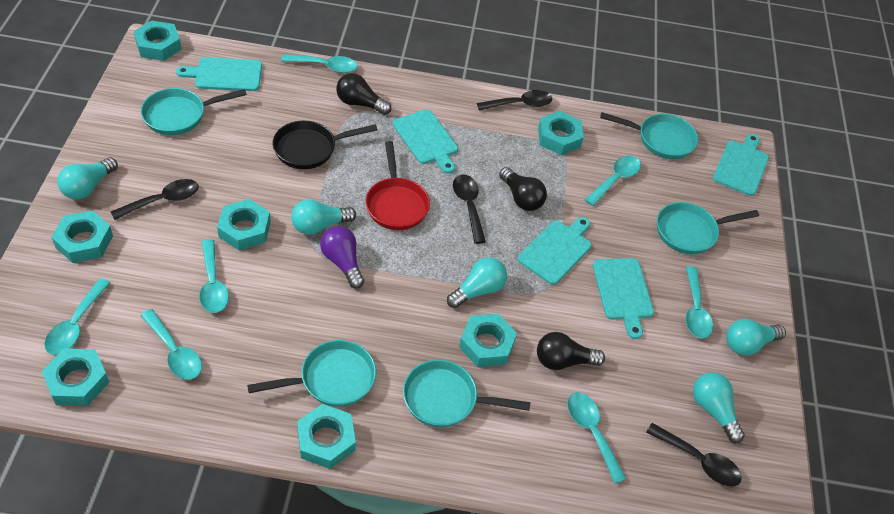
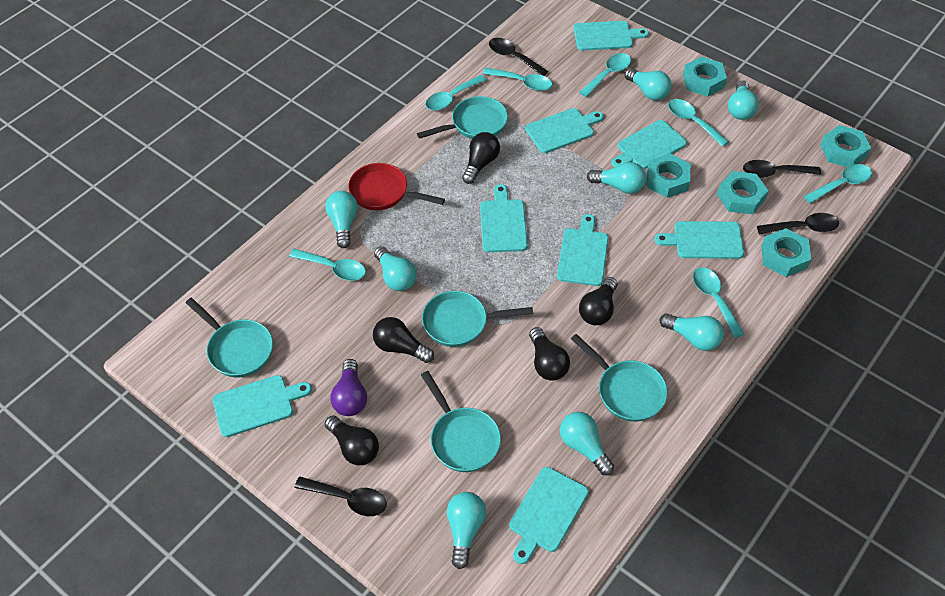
black light bulb: [336,73,392,115] [499,167,547,211] [537,332,605,370] = 3 -> [325,415,379,465] [373,317,434,363] [462,132,500,184] [529,327,570,381] [579,277,617,325] = 5
black pan: [273,121,377,169] = 1 -> none = 0
turquoise cutting board: [176,57,262,91] [393,109,458,174] [518,217,591,285] [593,258,654,339] [713,134,769,196] = 5 -> [213,375,312,437] [480,184,528,252] [509,467,589,564] [525,108,604,153] [557,214,608,286] [574,21,649,51] [611,120,687,169] [654,221,744,259] = 8
turquoise light bulb: [57,157,118,199] [291,199,356,235] [447,257,507,308] [693,372,745,443] [726,319,786,356] = 5 -> [326,191,358,248] [374,246,417,291] [447,492,486,569] [560,412,614,475] [587,162,646,194] [624,68,671,101] [660,313,724,351] [728,80,759,120] = 8
turquoise nut: [42,348,109,406] [51,211,113,263] [134,20,182,61] [217,199,271,251] [297,404,356,469] [459,313,517,367] [538,111,584,155] = 7 -> [646,153,690,198] [683,57,727,97] [717,171,768,214] [761,228,811,277] [820,125,871,167] = 5

